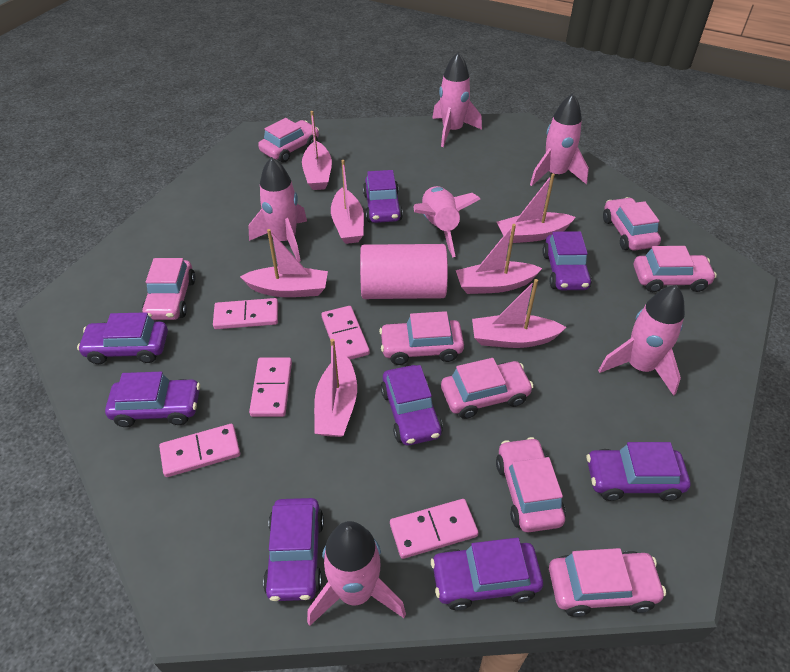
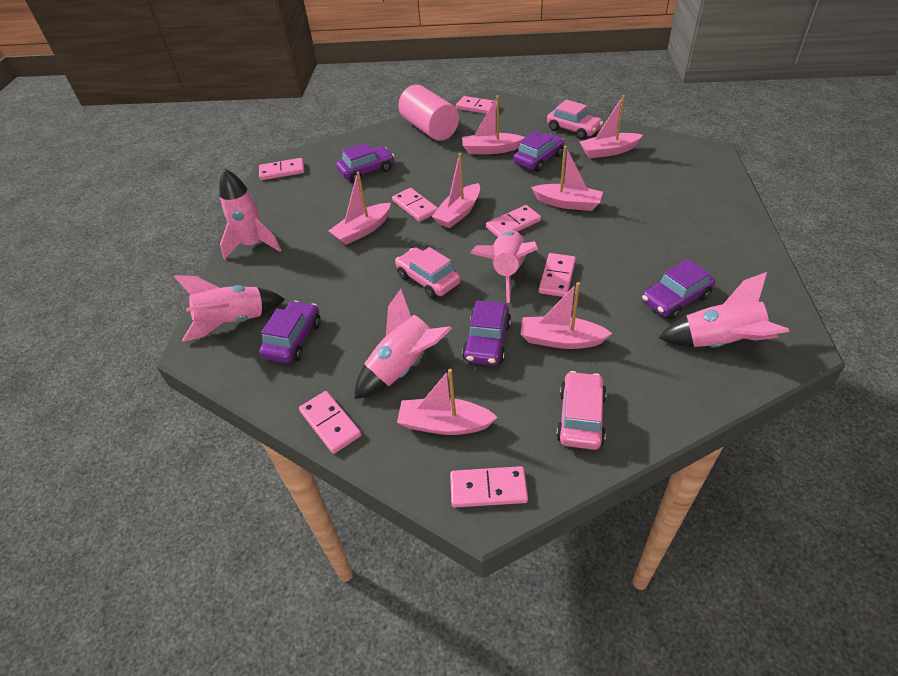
pink car: [142,258,195,320] [258,118,319,163] [379,311,464,365] [441,358,534,419] [496,437,566,532] [549,548,666,617] [603,197,661,251] [634,246,717,292] = 8 -> [395,247,461,299] [547,100,603,140] [556,371,607,450] = 3
pink domino: [159,424,240,477] [213,298,278,329] [249,357,292,417] [321,306,370,360] [390,499,479,559] = 5 -> [259,158,304,180] [299,391,361,454] [392,188,438,222] [450,466,528,507] [456,96,494,114] [486,205,541,237] [539,253,576,297] = 7
pink rocket: [249,157,307,262] [307,521,406,626] [414,186,480,257] [432,52,482,147] [530,93,589,186] [598,285,685,396] = 6 -> [174,275,285,342] [219,169,281,259] [354,289,452,399] [470,230,538,303] [659,272,789,347] = 5
purple car: [77,312,168,364] [105,372,200,427] [263,498,324,601] [363,170,403,223] [381,365,443,445] [431,538,543,610] [542,231,592,290] [587,442,690,501] = 8 -> [259,301,321,363] [336,143,394,182] [462,300,511,366] [514,131,565,172] [642,259,715,320] = 5

